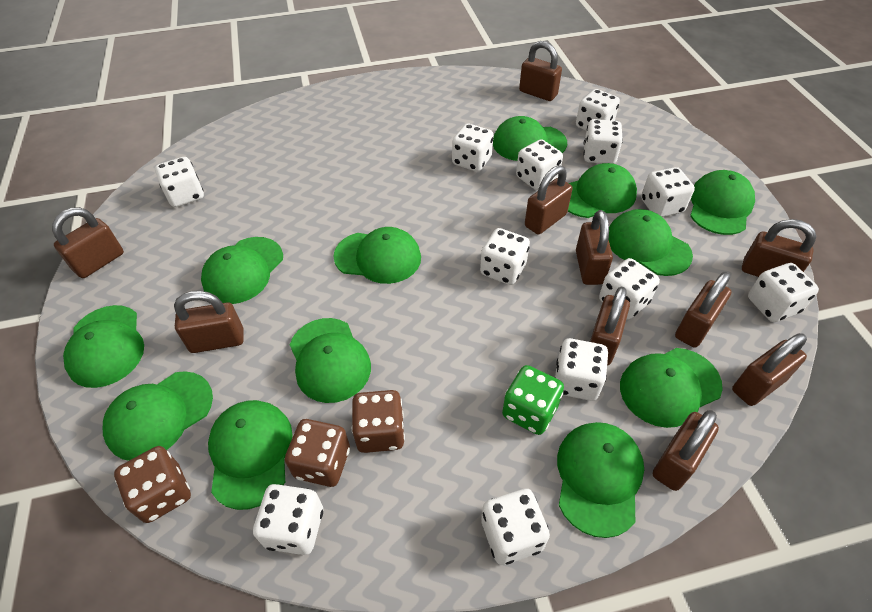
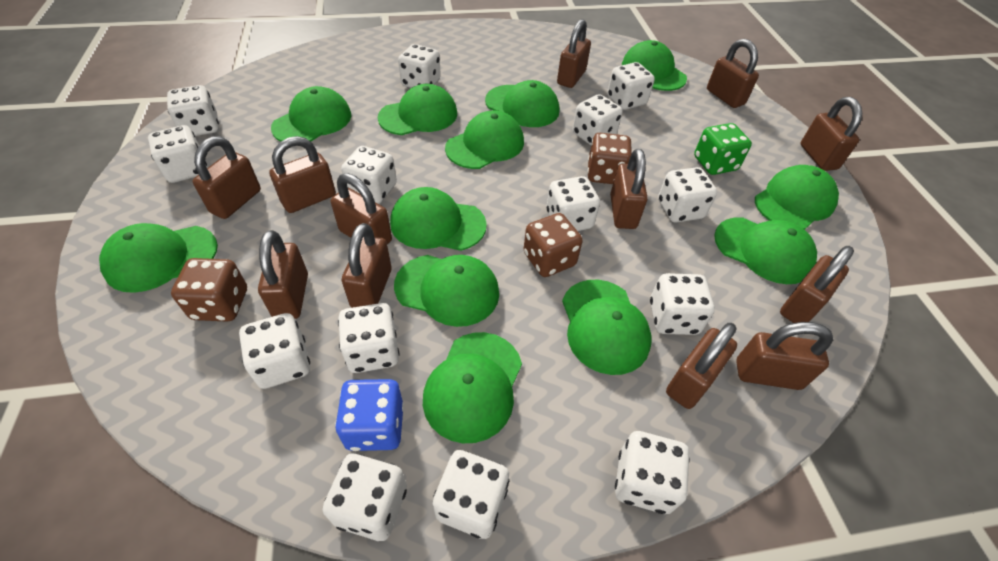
blue dice: none = 0 -> [335,379,404,451] = 1
brown padlock: [52,207,124,278] [174,291,243,353] [519,41,562,101] [525,165,573,234] [576,210,613,285] [590,286,630,366] [653,410,719,491] [675,272,732,348] [732,333,807,406] [742,219,816,277] = 10 -> [193,136,261,219] [258,230,308,319] [269,136,336,213] [331,173,392,245] [342,223,392,308] [557,19,591,88] [610,149,648,229] [666,323,737,409] [707,39,759,108] [736,322,833,390] [780,246,854,323] [801,97,862,171] = 12
white dice: [155,157,204,207] [253,484,323,555] [452,123,493,172] [480,228,530,285] [481,489,550,565] [516,139,563,190] [555,338,608,401] [576,89,620,131] [583,119,623,164] [599,258,660,320] [641,167,695,217] [748,263,819,322] = 12 -> [148,125,207,183] [167,85,219,136] [239,313,310,389] [323,454,407,541] [338,303,399,373] [341,146,397,204] [398,44,441,88] [433,450,509,539] [547,176,600,231] [573,94,623,145] [607,62,655,110] [615,431,690,514] [650,273,715,335] [658,167,717,223] = 14

